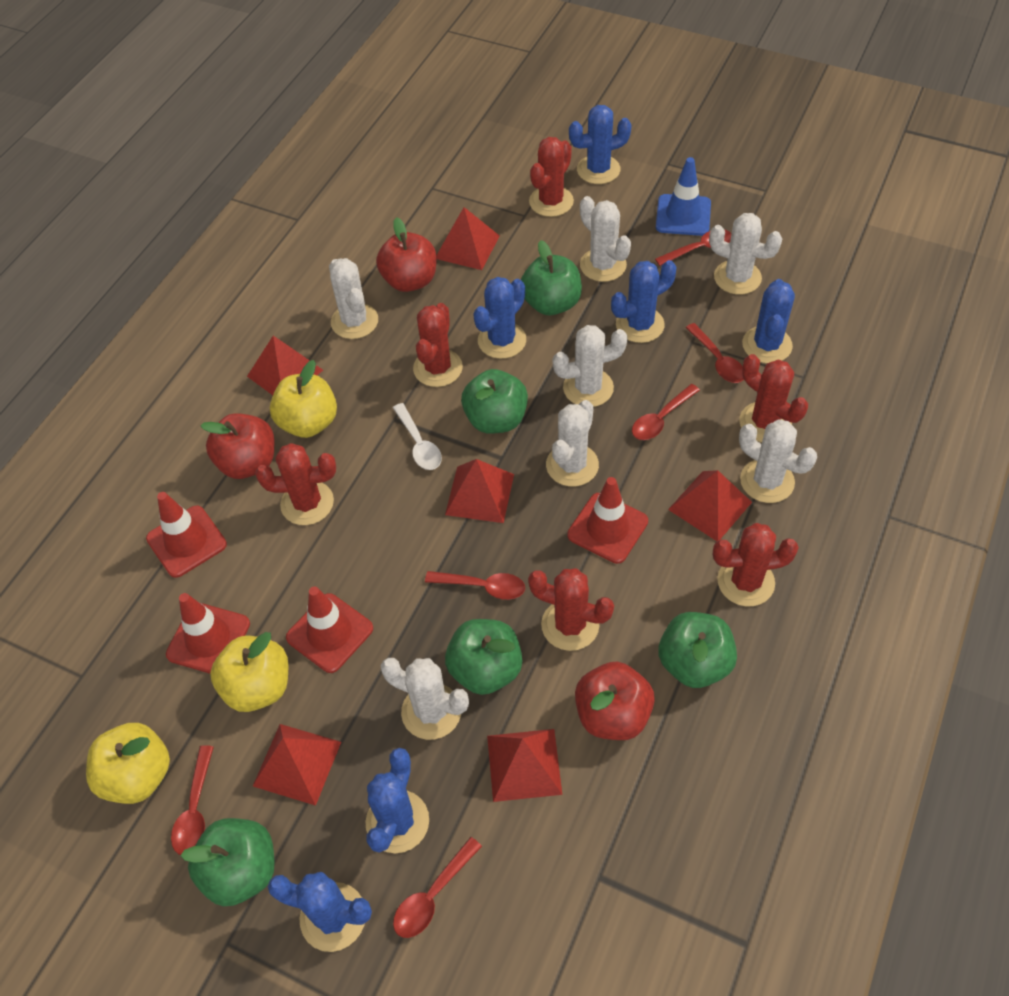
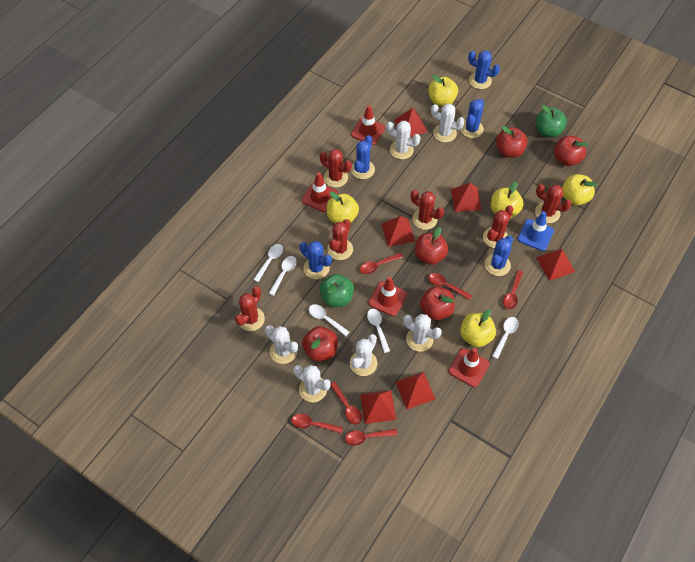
blue cactus: [268,872,372,952] [366,748,429,853] [473,277,526,359] [569,105,632,184] [611,260,676,343] [742,279,795,363] = 6 -> [299,241,332,279] [351,135,375,179] [460,99,484,138] [468,50,500,89] [485,236,513,276] = 5
green apple: [181,818,275,906] [445,619,522,695] [461,369,528,434] [521,240,582,315] [659,612,737,688] = 5 -> [319,274,354,307] [536,105,567,137] = 2
red apple: [200,413,274,479] [376,217,436,292] [575,662,655,740] = 3 -> [302,326,338,361] [415,227,448,265] [420,286,455,320] [496,126,528,158] [554,136,588,166] = 5
white cactus: [329,258,378,339] [381,658,469,740] [546,400,599,487] [553,325,628,407] [580,196,631,282] [709,213,782,295] [739,419,817,503] = 7 -> [265,325,298,364] [294,365,331,402] [350,334,378,376] [386,121,421,159] [403,314,442,352] [431,104,465,142] = 6
white spoon: [393,403,442,470] = 1 -> [253,244,283,282] [269,256,296,296] [309,304,349,336] [367,309,390,353] [492,317,519,359] = 5
yellow apple: [86,723,170,804] [210,632,288,712] [270,360,337,438] = 3 -> [327,191,359,223] [428,75,458,106] [460,309,496,347] [491,182,524,218] [562,174,597,205] = 5

